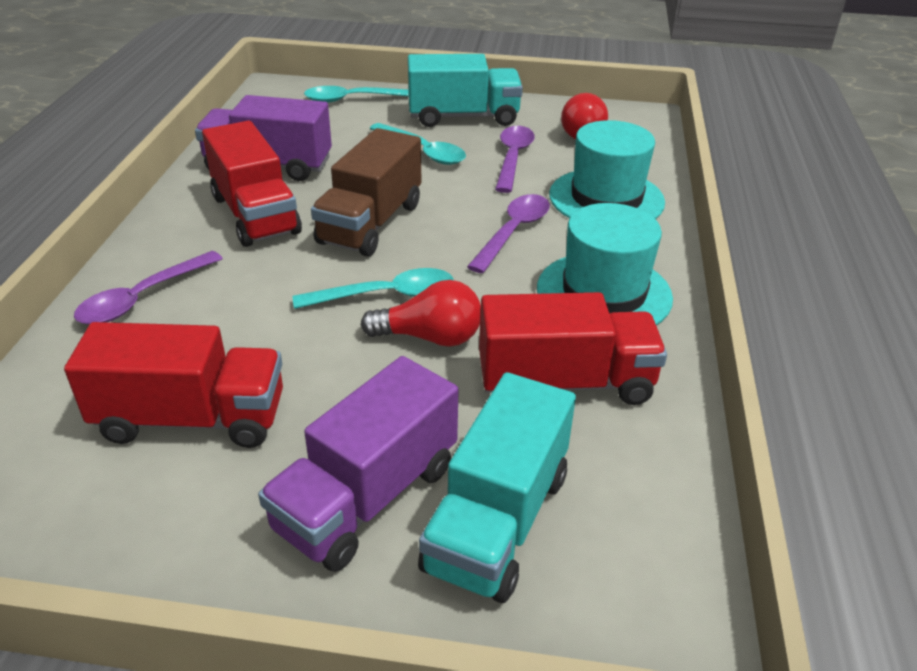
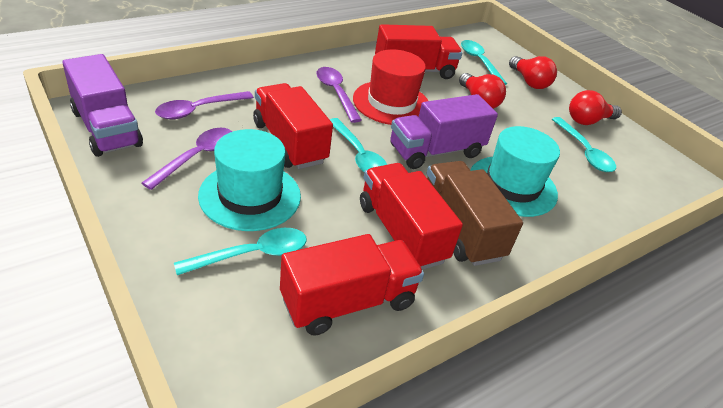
red hat: none = 0 -> [353,49,428,125] = 1
red light bulb: [361,280,481,347] [561,93,608,139] = 2 -> [459,73,506,109] [509,56,557,89] [569,90,622,125] = 3
red truck: [64,322,283,448] [202,121,302,247] [479,292,667,405] = 3 -> [253,83,333,169] [280,234,424,336] [360,163,463,270] [375,24,462,79] = 4
turquoise spoon: [293,268,454,309] [304,86,409,103] [370,123,466,165] = 3 -> [174,228,307,275] [329,118,387,172] [461,40,507,85] [552,117,616,172] = 4
turquoise truck: [408,54,523,127] [418,372,576,603] = 2 -> none = 0

